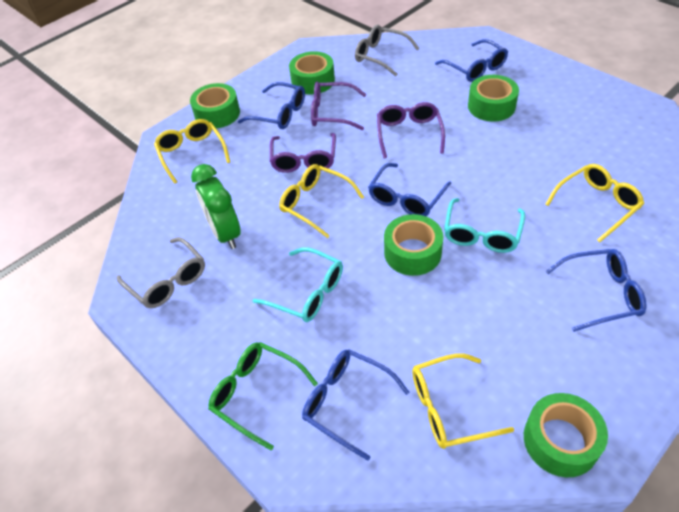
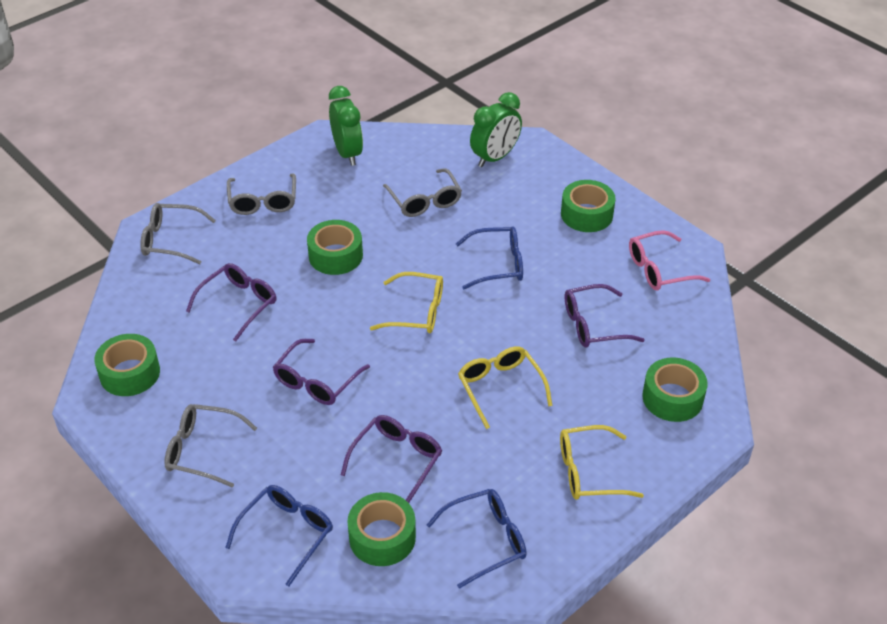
blue glasses: [238,82,305,129] [302,349,409,461] [368,163,451,216] [435,39,508,82] [546,249,647,332] = 5 -> [225,485,333,586] [427,489,527,589] [456,226,523,289] = 3
green clock: [191,164,241,249] = 1 -> [329,86,363,166] [470,92,522,167] = 2
green glasses: [208,342,318,450] = 1 -> none = 0
grey glasses: [117,237,205,308] [355,25,419,76] = 2 -> [140,203,216,264] [164,404,257,488] [227,173,296,215] [383,168,462,217] = 4
pink glasses: none = 0 -> [629,230,710,290] = 1
purple glasses: [270,133,336,173] [311,82,366,130] [377,102,445,159] = 3 -> [186,263,276,342] [273,339,370,405] [341,415,443,503] [565,284,645,348] = 4
turquoise glasses: [252,247,343,322] [444,198,525,253] = 2 -> none = 0
yellow glasses: [154,119,230,184] [279,164,364,238] [412,353,514,449] [545,164,644,243] = 4 -> [370,272,443,333] [458,346,552,429] [560,425,644,500] = 3

